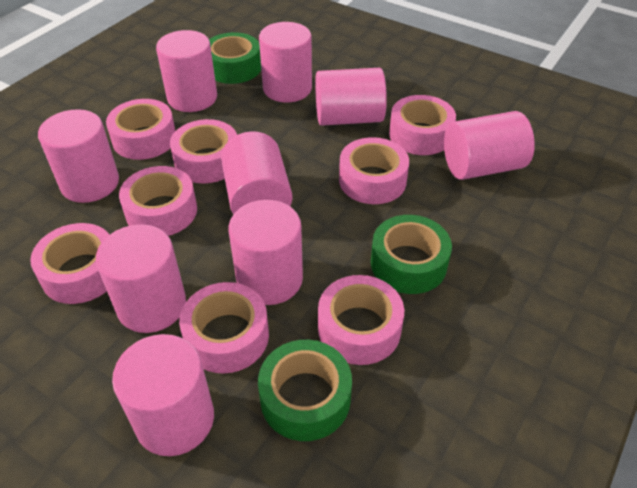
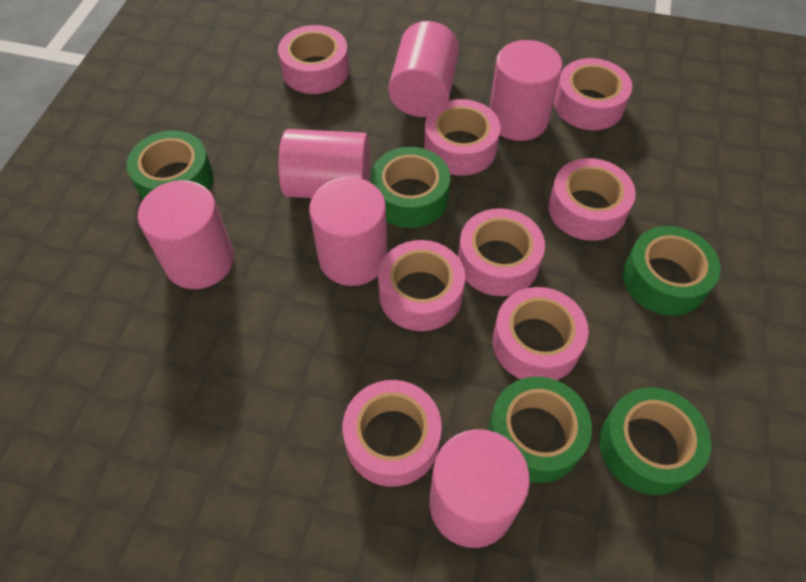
green tape: [209,32,261,84] [258,340,352,441] [371,215,452,294] = 3 -> [127,131,214,200] [371,147,450,228] [488,376,592,483] [599,387,711,495] [623,226,721,316] = 5
pink cylinder: [38,109,119,203] [96,224,186,333] [112,334,214,456] [156,30,217,112] [221,131,292,214] [228,200,303,305] [259,22,312,103] [315,68,387,126] [444,111,535,180] = 9 -> [138,180,234,289] [278,129,370,198] [309,177,387,286] [388,21,459,117] [429,429,530,548] [490,40,562,141] = 6

